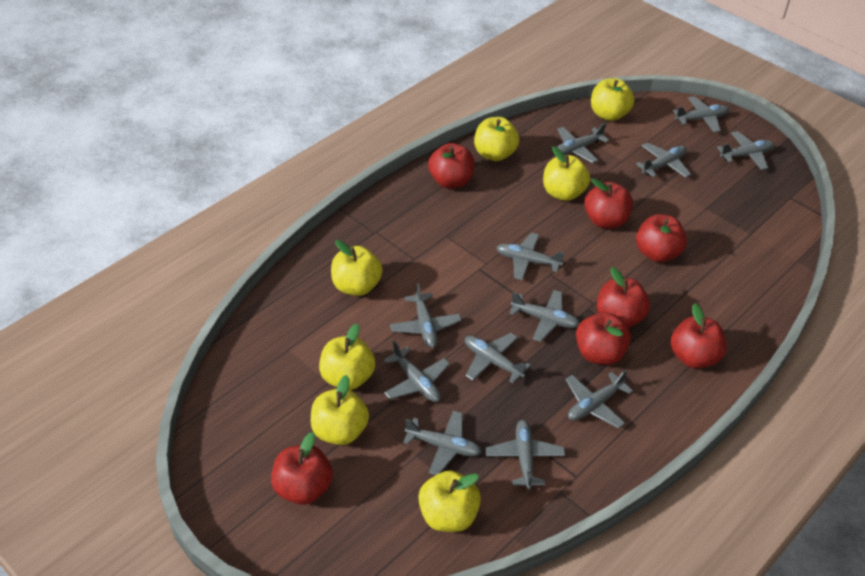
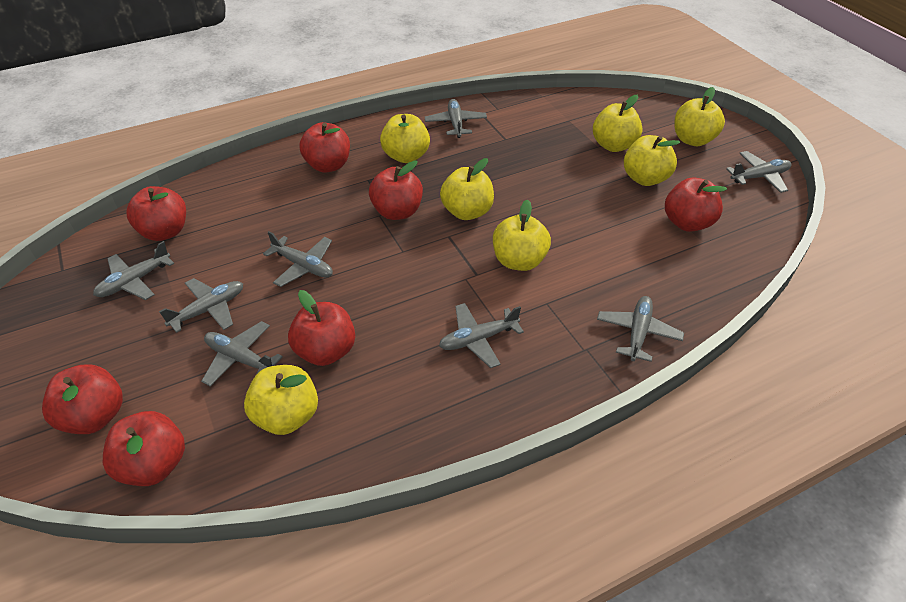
grey plane: [384,341,450,402] [390,283,462,348] [403,410,482,475] [465,333,531,383] [485,420,565,489] [496,233,565,280] [509,290,580,342] [557,123,609,163] [565,370,633,429] [636,143,691,178] [673,96,729,133] [717,131,775,170] = 12 -> [93,241,174,300] [159,278,243,333] [201,321,283,386] [263,231,333,287] [425,99,487,138] [439,303,524,368] [597,296,684,362] [726,151,791,193] = 8

